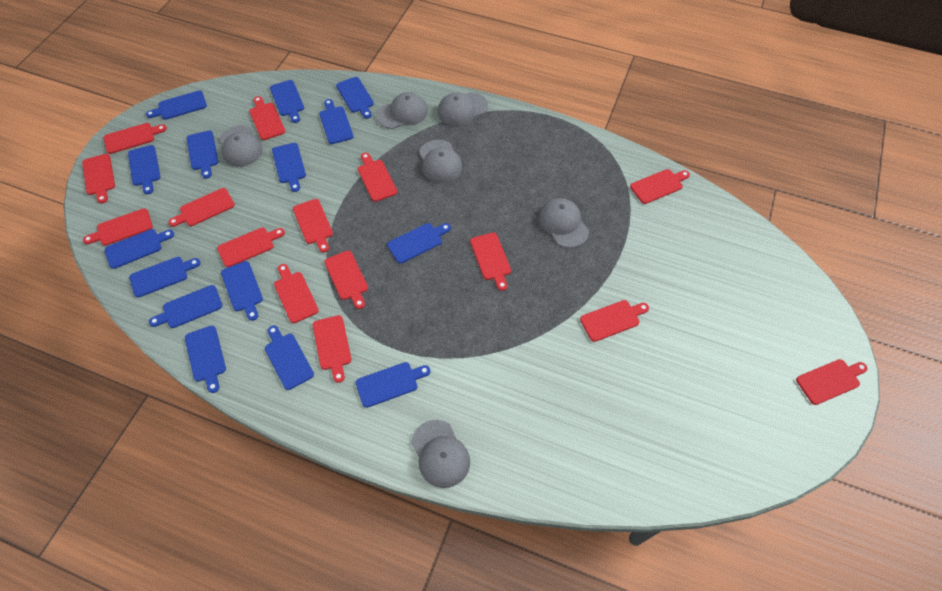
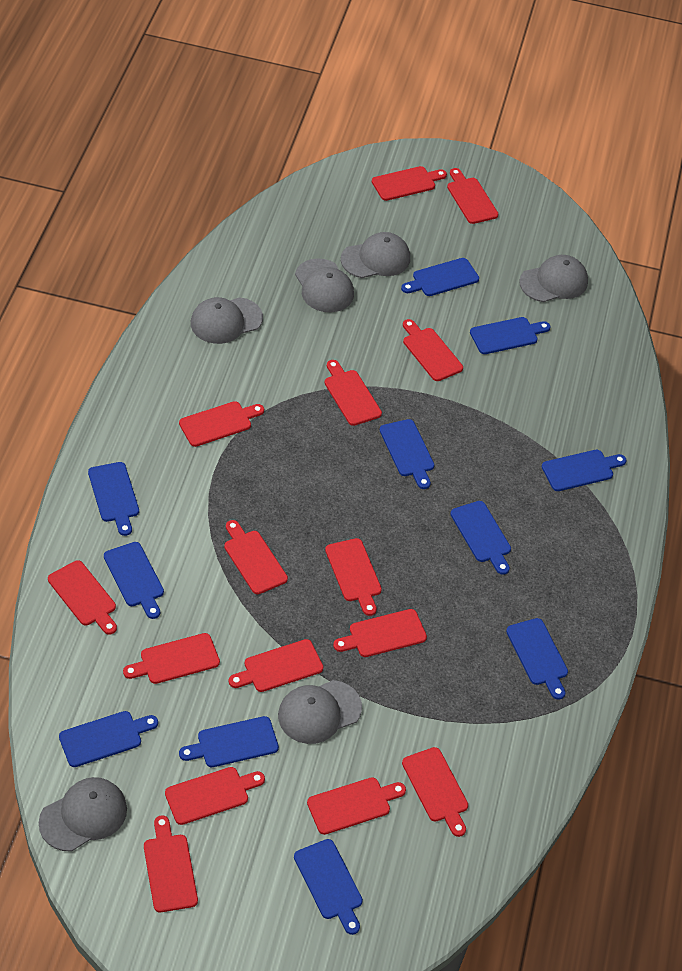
blue cutting board: [104,229,174,269] [128,145,160,194] [129,257,201,298] [146,90,207,120] [149,285,222,328] [185,326,226,393] [186,130,218,179] [221,261,263,321] [265,325,314,390] [270,80,304,123] [272,143,306,192] [319,99,354,144] [336,77,374,119] [356,362,431,408] [387,223,451,263] = 15 -> [59,711,158,767] [88,462,139,536] [104,542,164,619] [179,716,279,767] [294,839,363,935] [380,419,434,489] [401,258,479,296] [450,501,511,575] [470,317,551,354] [506,618,568,700] [542,450,627,491] = 11

